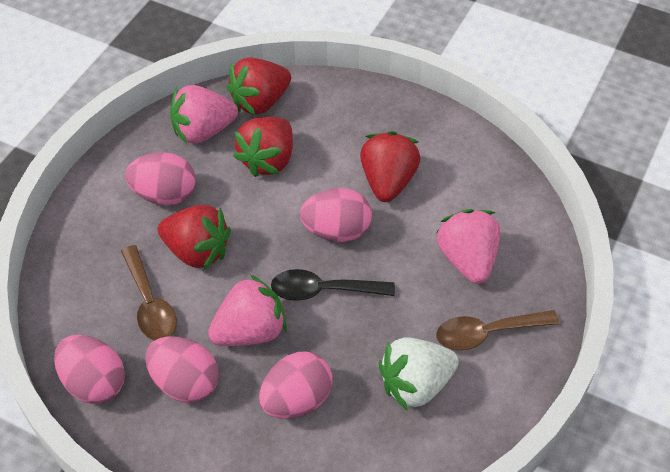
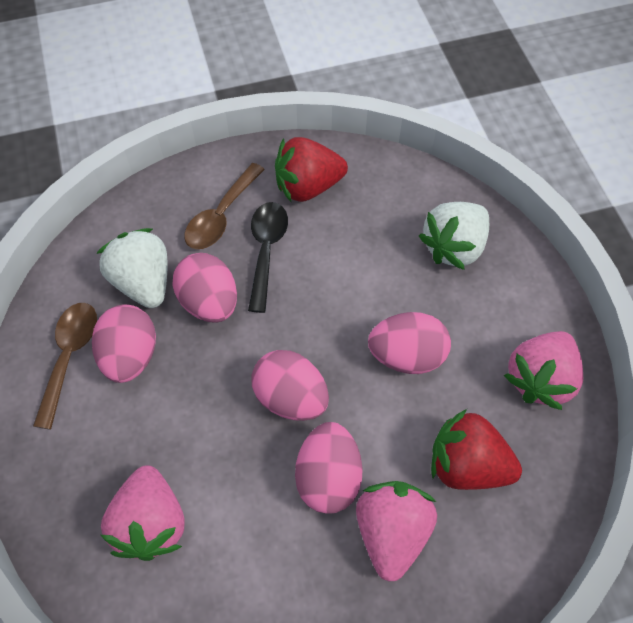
red strawberry: [158,205,231,270] [227,57,291,115] [233,117,293,177] [360,131,421,202] = 4 -> [275,137,348,202] [431,409,522,490] = 2
white strawberry: [379,337,459,410] = 1 -> [96,228,167,308] [419,202,489,270] = 2

